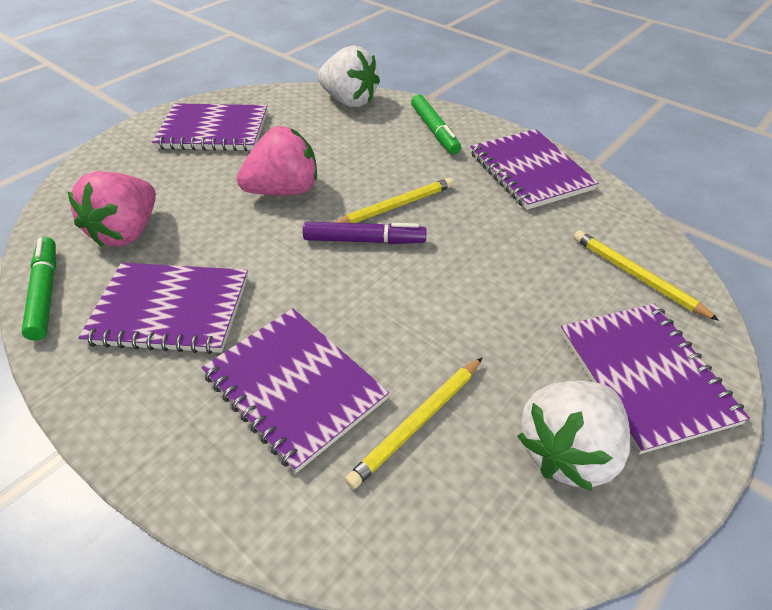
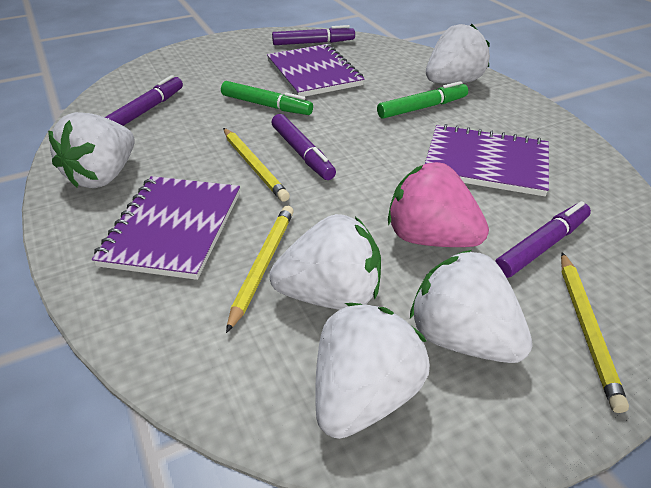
pink strawberry: [68,171,156,247] [237,126,317,196] = 2 -> [388,162,489,247] = 1
purple marker: [303,222,427,244] = 1 -> [105,75,183,126] [272,25,355,45] [272,114,336,180] [495,201,591,278] = 4
purple notebook: [78,263,248,354] [152,103,267,151] [202,308,389,473] [470,129,599,210] [560,303,750,454] = 5 -> [92,176,240,280] [267,44,365,97] [425,124,549,196] = 3
white strawberry: [318,46,380,107] [517,381,630,491] = 2 -> [48,112,135,188] [269,214,381,310] [315,303,430,439] [410,250,533,363] [426,24,490,84] = 5

